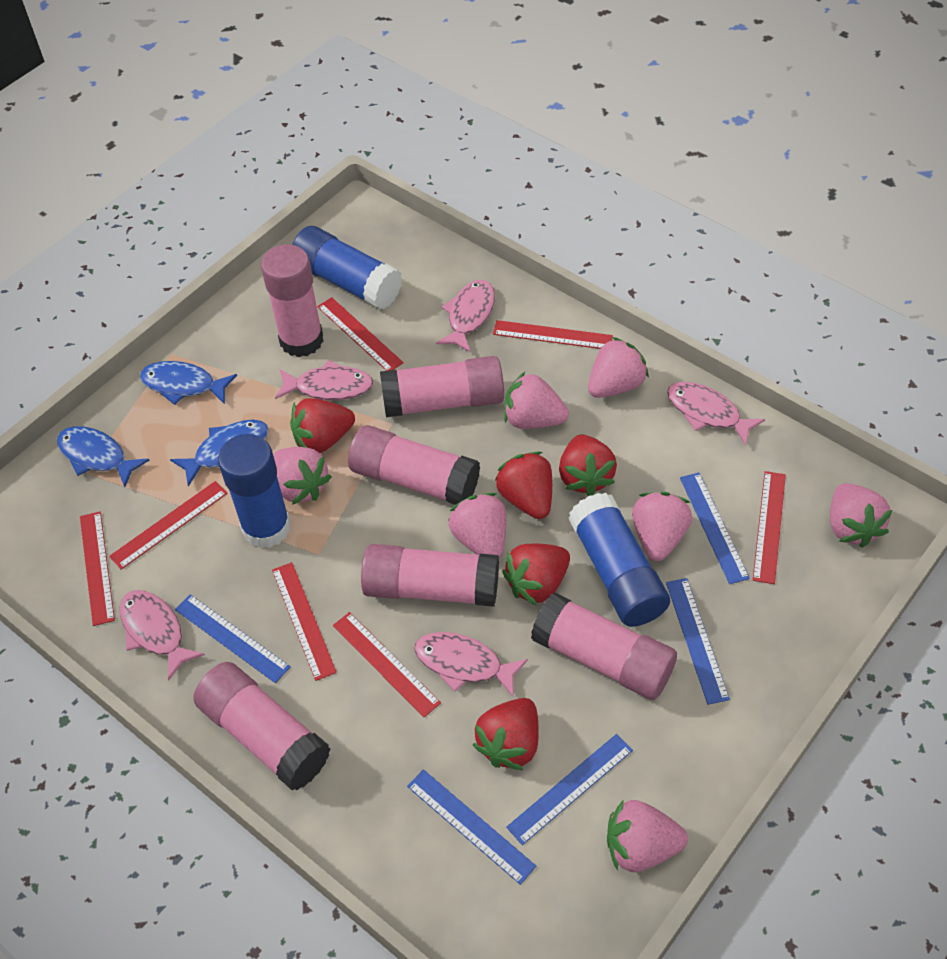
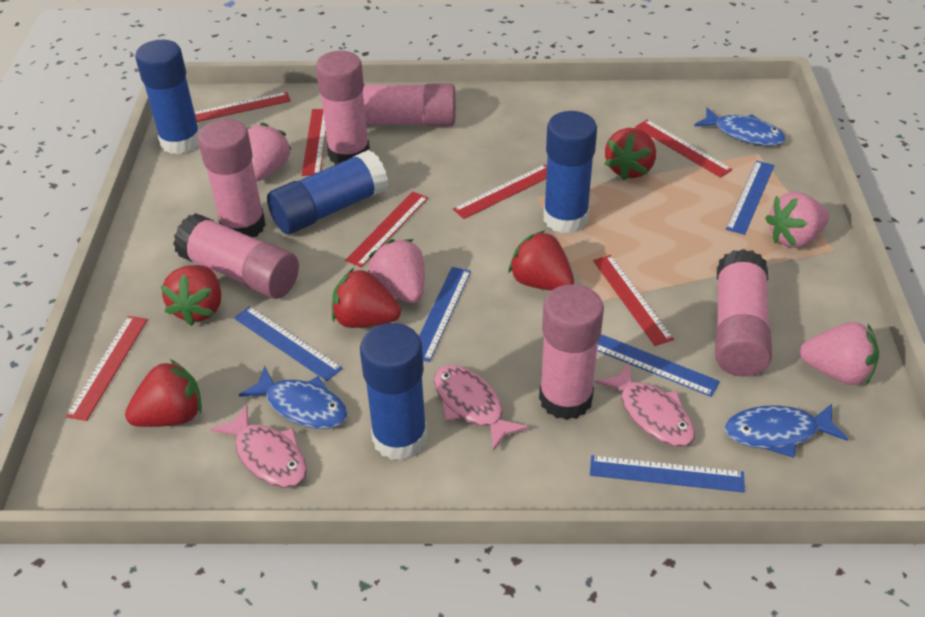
blue glue stick: [218,434,291,548] [292,226,402,310] [568,493,670,627] = 3 -> [135,40,200,154] [267,150,388,234] [360,323,427,460] [543,111,597,233] = 4
pink fish: [120,590,205,681] [275,360,373,400] [415,632,528,697] [436,280,495,353] [667,382,765,446] = 5 -> [210,404,307,488] [434,365,529,451] [595,362,695,447] = 3
pink strawberry: [273,447,332,505] [448,493,506,559] [504,372,569,429] [588,337,649,398] [607,799,688,872] [632,492,692,561] [830,483,892,548] = 7 -> [247,123,292,182] [368,239,425,303] [765,192,829,248] [800,322,879,385] = 4

